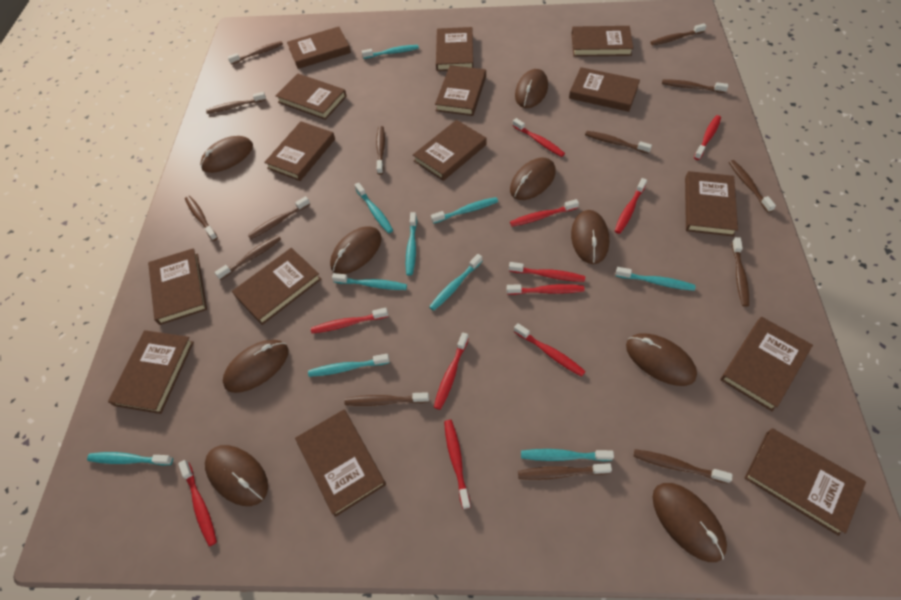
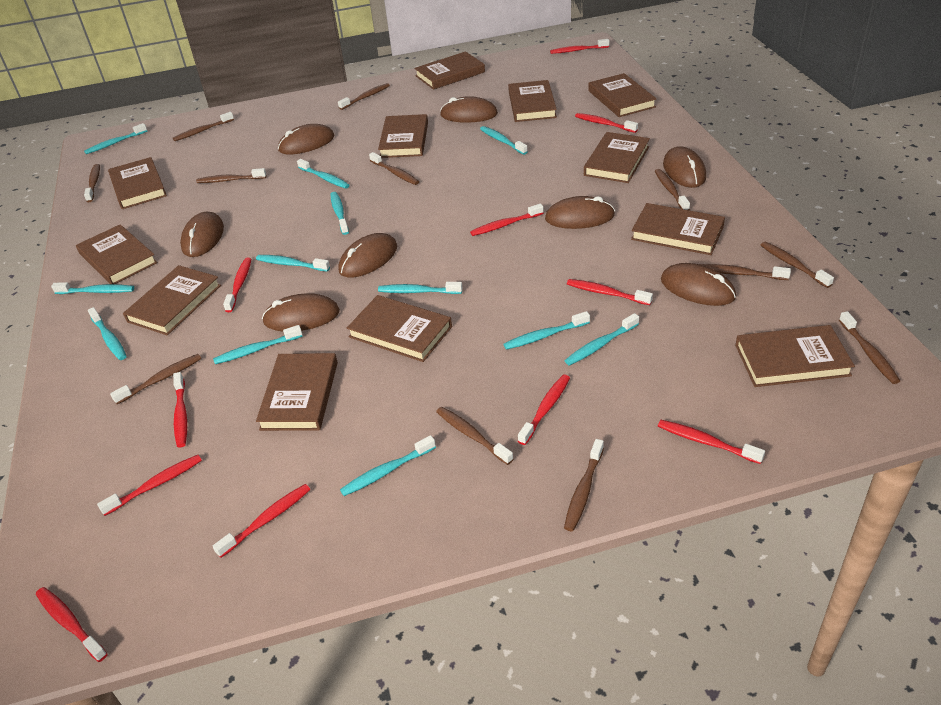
brown book: [108,330,194,414] [148,248,207,325] [232,248,321,325] [264,121,335,181] [276,74,347,120] [287,27,351,69] [295,410,386,517] [413,120,487,181] [435,65,486,116] [436,27,473,71] [569,67,640,112] [571,26,634,57] [685,171,738,237] [720,317,813,411] [745,428,866,536] = 15 -> [76,224,158,284] [108,157,167,209] [123,265,221,335] [256,353,338,431] [347,295,452,362] [378,114,428,158] [414,52,485,90] [508,80,557,122] [584,132,650,183] [588,73,657,117] [631,203,725,255] [735,325,855,387] = 12
brown mouse: [200,136,253,173] [205,445,268,506] [223,340,289,393] [330,226,382,274] [510,158,556,200] [515,69,548,108] [571,210,609,264] [626,334,697,386] [652,483,727,562] = 9 -> [180,212,224,257] [262,293,340,331] [278,124,335,154] [338,233,397,277] [440,96,498,123] [545,196,615,229] [661,263,736,306] [663,146,706,188] = 8
brown toothbrush: [185,196,218,241] [206,92,266,114] [214,235,281,280] [228,41,283,65] [248,196,310,239] [345,392,429,406] [376,126,385,175] [518,463,612,480] [585,131,652,154] [634,449,733,484] [650,23,706,46] [662,79,728,93] [729,160,776,213] [732,237,749,307] = 14 -> [84,164,100,202] [110,354,201,404] [173,112,234,141] [196,168,267,183] [338,83,390,110] [369,152,419,185] [436,407,513,465] [564,439,604,531] [655,169,690,210] [700,264,791,280] [761,242,834,288] [839,311,900,384] = 12
turquoise toothbrush: [87,452,173,466] [308,354,390,377] [332,273,407,290] [355,182,393,233] [362,45,419,59] [406,212,417,276] [429,254,482,311] [431,197,498,224] [521,449,614,461] [615,267,695,291] = 10 -> [51,282,134,294] [84,123,147,154] [88,307,127,360] [213,325,303,364] [256,255,330,272] [297,159,350,189] [331,192,349,235] [340,435,436,496] [378,282,463,294] [480,126,528,155] [503,311,590,350] [564,313,639,366] = 12

